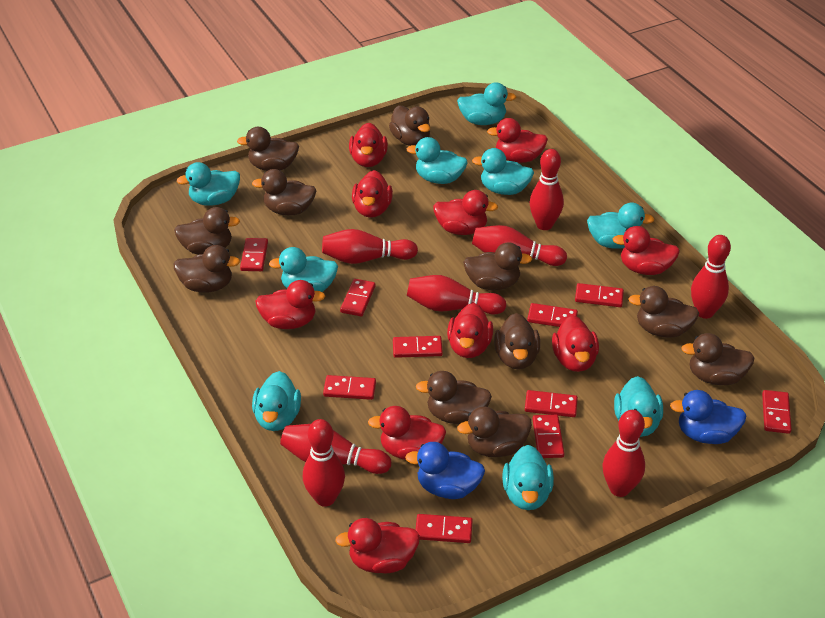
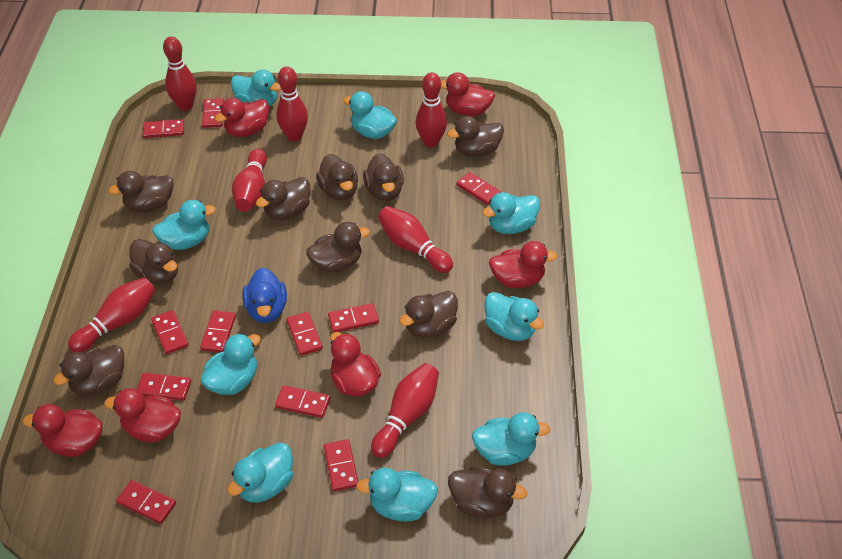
blue duck: [405,442,485,499] [670,390,747,444] = 2 -> [242,267,287,323] = 1
brown duck: [174,207,240,255] [174,245,240,293] [237,127,299,171] [252,169,316,215] [389,105,430,146] [416,371,492,424] [457,406,532,457] [463,242,532,290] [494,313,540,369] [629,286,699,338] [681,333,754,385] = 11 -> [53,345,124,396] [108,171,173,213] [129,239,178,285] [256,177,310,220] [306,222,370,273] [316,154,358,201] [363,153,404,201] [399,291,458,338] [447,116,504,157] [448,466,527,518] = 10
red bowling pin: [280,424,391,474] [303,419,345,507] [322,229,418,264] [407,275,506,315] [472,225,567,266] [530,149,564,230] [603,410,645,497] [691,235,731,319] = 8 -> [68,277,156,352] [163,36,197,111] [232,149,267,212] [276,66,308,141] [371,363,439,458] [378,206,453,273] [416,72,447,147] = 7
red domino: [240,238,268,271] [323,375,376,400] [340,279,375,316] [393,336,443,358] [415,514,473,543] [525,390,578,417] [527,303,578,327] [533,415,564,458] [575,283,624,307] [762,390,792,434] = 10 -> [116,480,176,524] [137,373,191,401] [143,119,184,138] [151,310,188,354] [200,310,236,353] [202,98,224,128] [275,385,330,418] [286,312,323,356] [324,439,358,491] [328,303,379,333] [456,172,501,205] = 11
red duck: [255,280,325,329] [335,518,420,573] [349,123,388,167] [352,170,393,218] [368,406,446,460] [433,190,498,235] [447,303,493,358] [487,118,548,163] [552,315,599,372] [613,226,680,275] = 10 -> [23,404,103,457] [104,388,181,442] [214,98,269,137] [330,332,381,397] [441,72,495,116] [489,241,558,288] = 6

